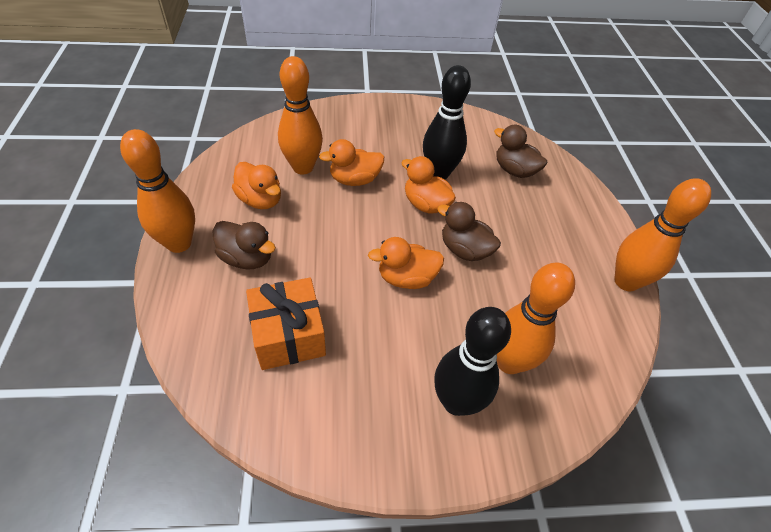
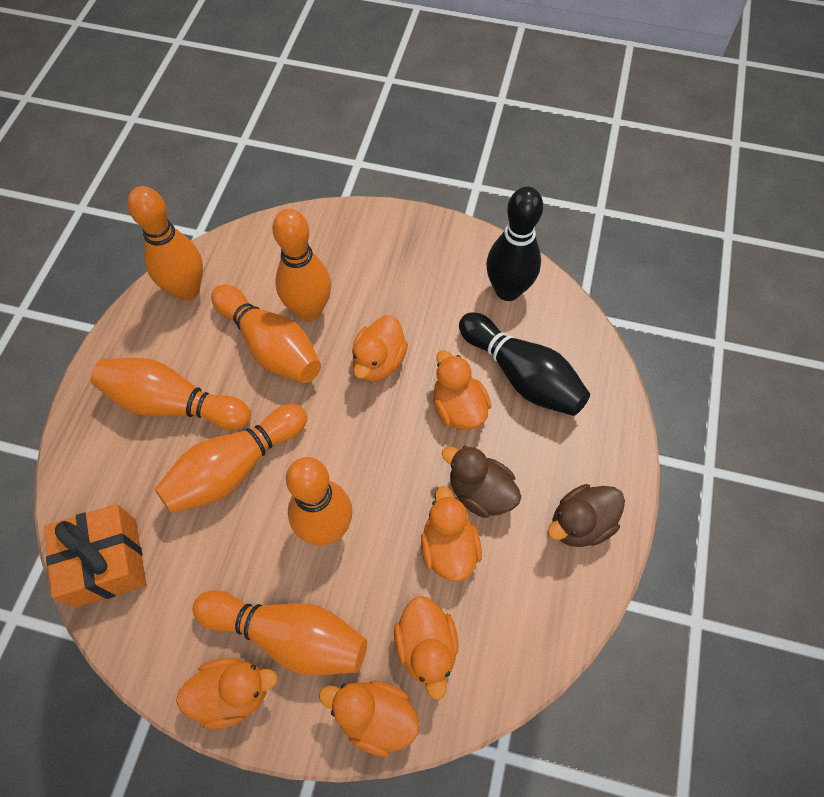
brown duck: [212,221,276,269] [437,202,501,261] [494,125,547,178] = 3 -> [442,446,521,518] [548,484,625,547] = 2
orange bowling pin: [120,129,195,253] [278,56,323,175] [496,263,575,374] [614,178,711,291] = 4 -> [91,358,251,430] [128,186,203,301] [155,404,307,513] [193,590,367,675] [211,284,321,383] [273,209,331,321] [286,457,353,546] = 7
orange duck: [232,162,281,209] [319,139,384,186] [368,237,444,289] [401,156,456,214] = 4 -> [176,658,278,730] [319,680,419,757] [352,315,408,382] [394,596,459,700] [421,486,482,582] [433,350,491,430] = 6

